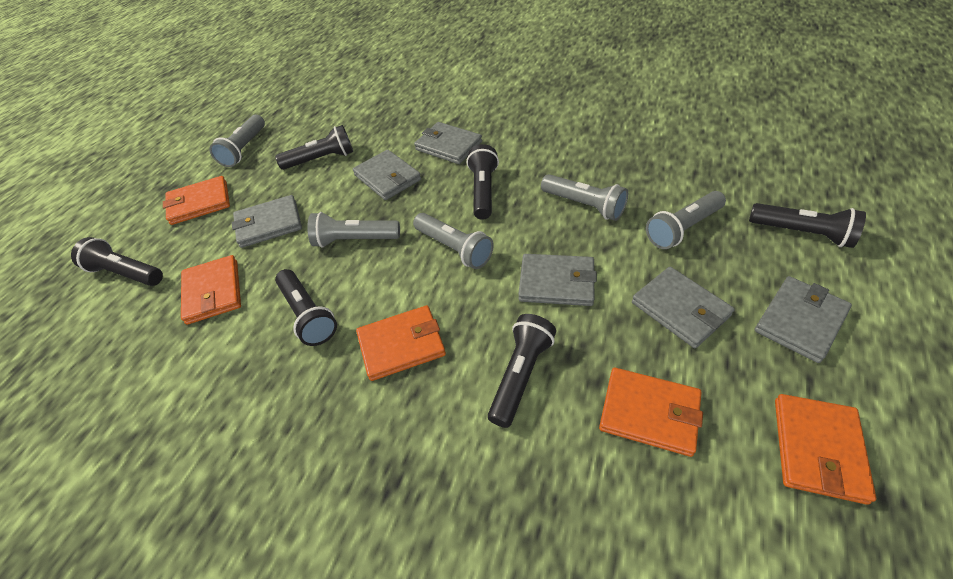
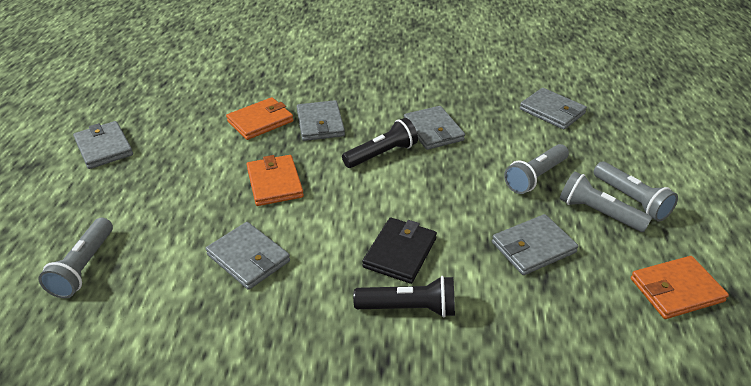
black flashlight: [71,237,163,286] [275,125,353,170] [275,269,337,346] [467,144,499,220] [488,314,556,428] [749,203,866,248] = 6 -> [342,118,418,168] [353,276,455,317] = 2
black wallet: none = 0 -> [362,217,437,284] = 1
grey flashlight: [209,115,265,167] [307,212,400,248] [413,213,494,269] [541,174,628,221] [646,191,726,249] = 5 -> [38,218,113,298] [504,144,569,194] [560,171,652,232] [594,162,678,222] = 4
orange wallet: [163,176,230,225] [181,255,241,325] [356,305,446,381] [599,368,703,457] [775,394,876,505] = 5 -> [226,97,293,140] [246,155,304,206] [631,256,729,319] = 3

